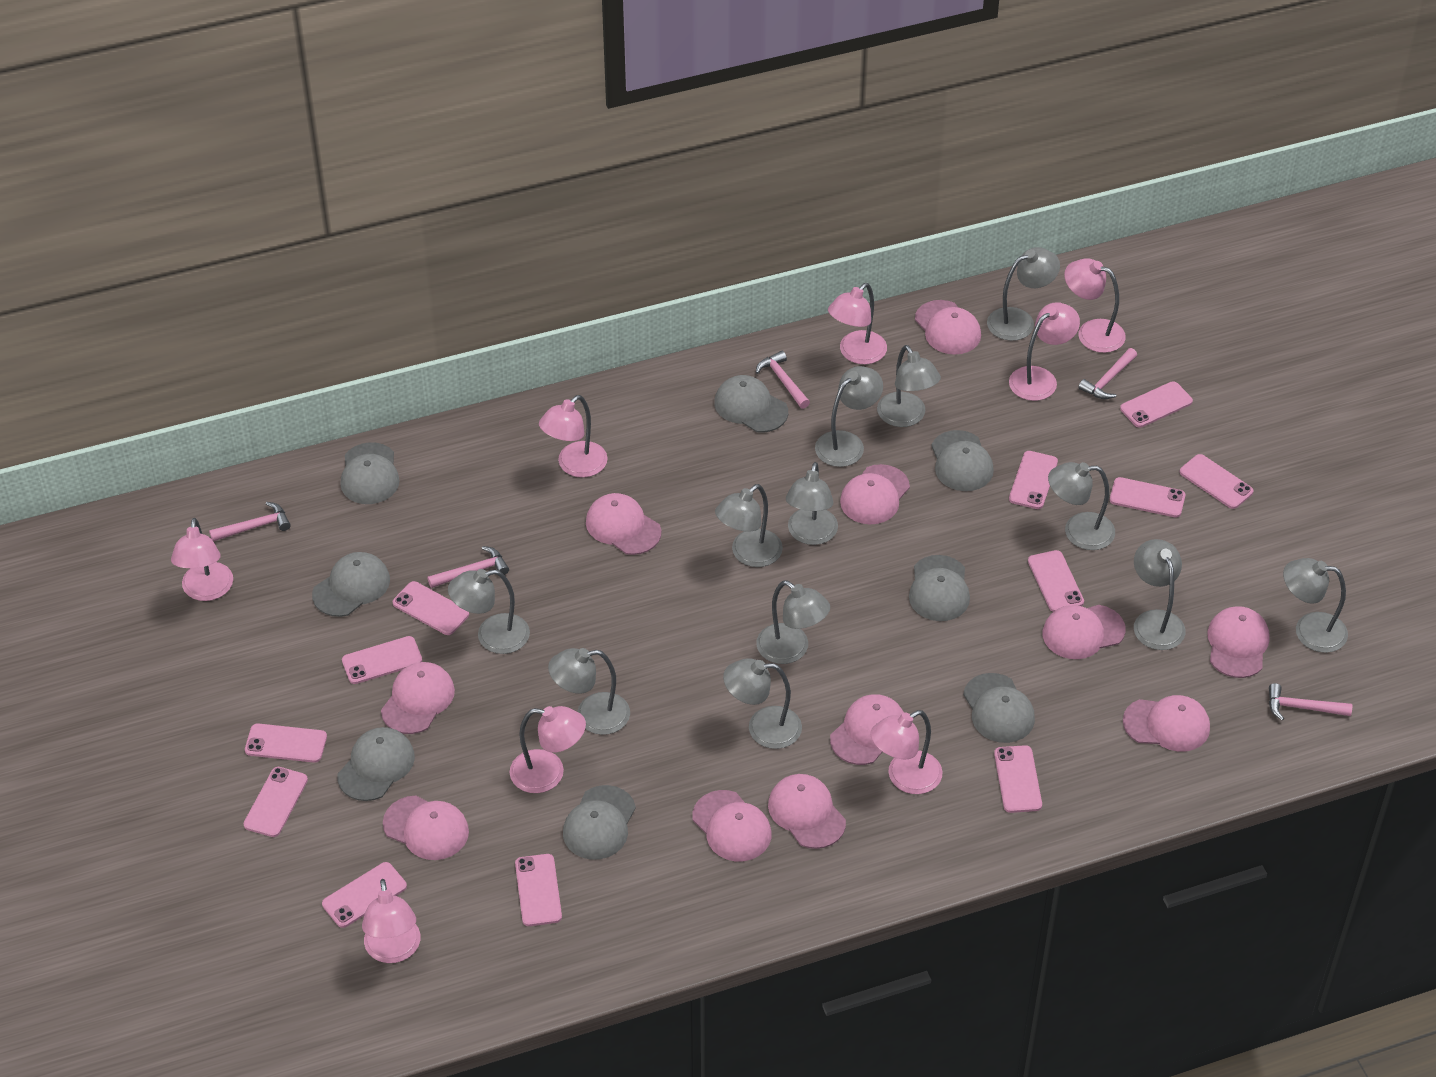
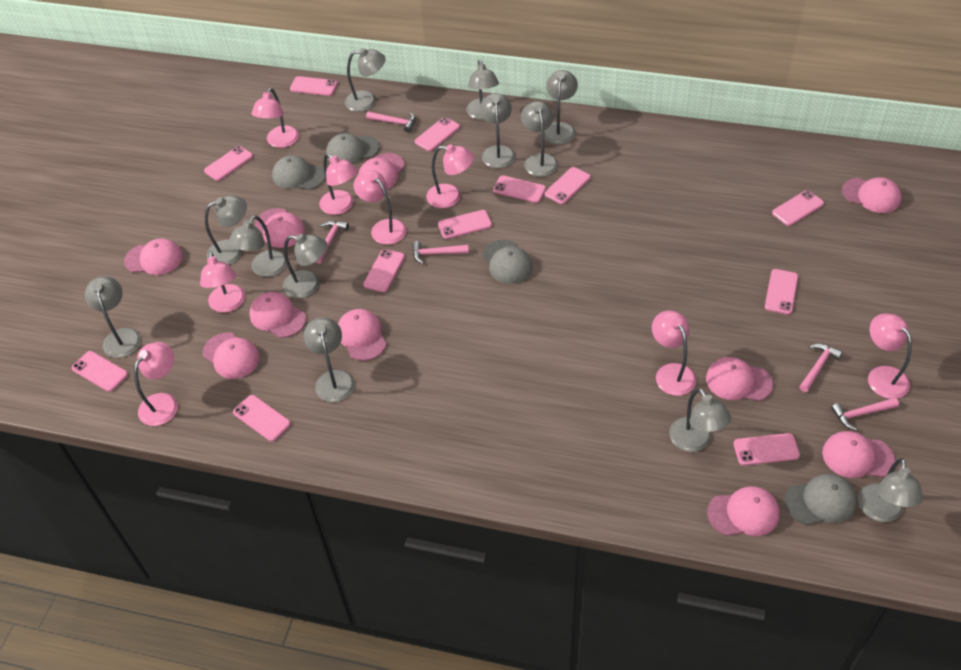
grey cap: [312,552,390,617] [337,727,415,801] [340,442,400,504] [563,785,636,860] [714,375,788,433] [909,555,970,621] [931,430,994,491] [963,673,1035,743] = 8 -> [272,155,325,190] [326,133,379,164] [482,240,533,284] [784,474,857,525] = 4
pink cap: [381,662,455,734] [383,795,469,860] [586,493,661,555] [692,790,771,861] [768,774,846,849] [830,694,904,765] [840,464,910,524] [915,300,981,355] [1043,605,1126,659] [1123,695,1210,752] [1207,606,1270,678] = 11 -> [124,239,183,275] [203,332,260,379] [250,292,306,338] [255,208,305,248] [338,309,387,361] [358,153,405,189] [706,357,773,401] [707,486,780,536] [822,431,895,478] [842,177,901,213] = 10

